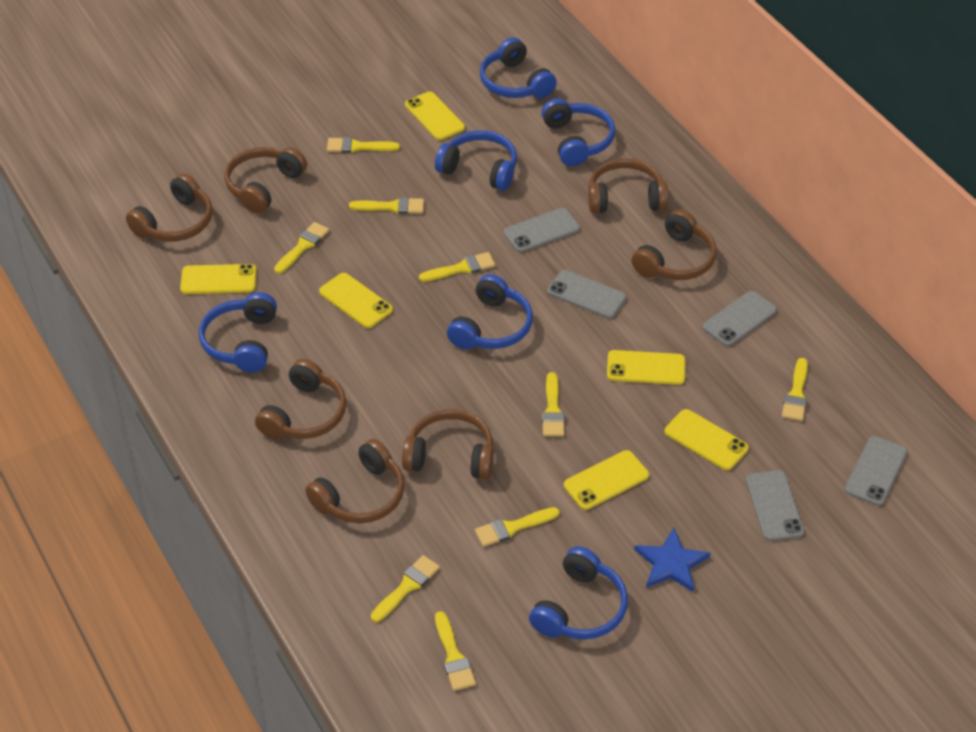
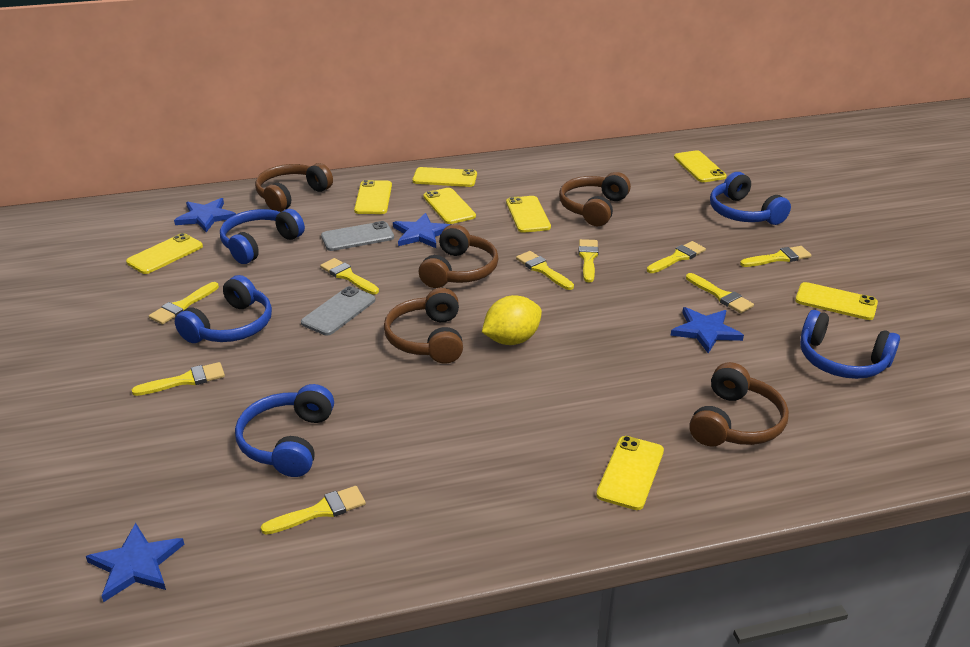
blue headphones: [199,292,277,373] [435,130,517,191] [447,274,533,350] [480,37,557,98] [529,546,628,639] [542,98,615,166] = 6 -> [175,275,272,343] [220,209,305,264] [235,384,334,477] [710,172,791,225] [800,310,900,379] = 5
blue star: [634,528,711,592] = 1 -> [86,523,185,602] [174,198,236,232] [393,213,451,248] [670,307,744,353] = 4
brown headphones: [126,173,213,241] [225,147,307,214] [255,359,347,439] [305,439,405,523] [402,409,494,479] [588,158,668,213] [631,209,717,280] = 7 -> [255,163,333,212] [384,288,463,364] [419,224,499,288] [559,172,631,226] [689,362,789,446] = 5
grey phone: [504,208,580,252] [547,270,627,318] [702,291,777,346] [746,470,804,541] [845,436,907,506] = 5 -> [301,286,376,335] [321,221,394,251] = 2
yellow lemon: none = 0 -> [482,295,542,345] = 1
yellow phone: [180,264,256,294] [319,273,393,328] [405,91,465,140] [564,450,649,510] [607,350,685,385] [665,409,749,470] = 6 -> [126,233,203,274] [354,180,392,214] [413,167,477,187] [423,188,476,224] [506,196,551,233] [596,436,664,510] [674,150,727,182] [795,282,878,320] = 8

